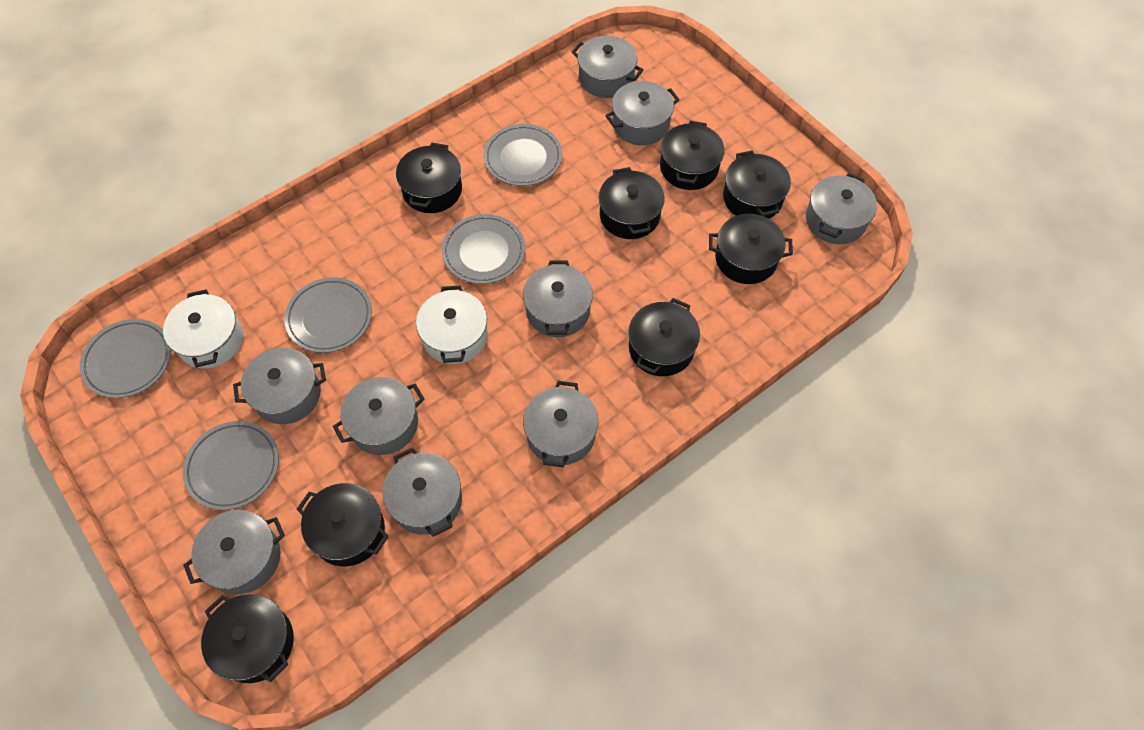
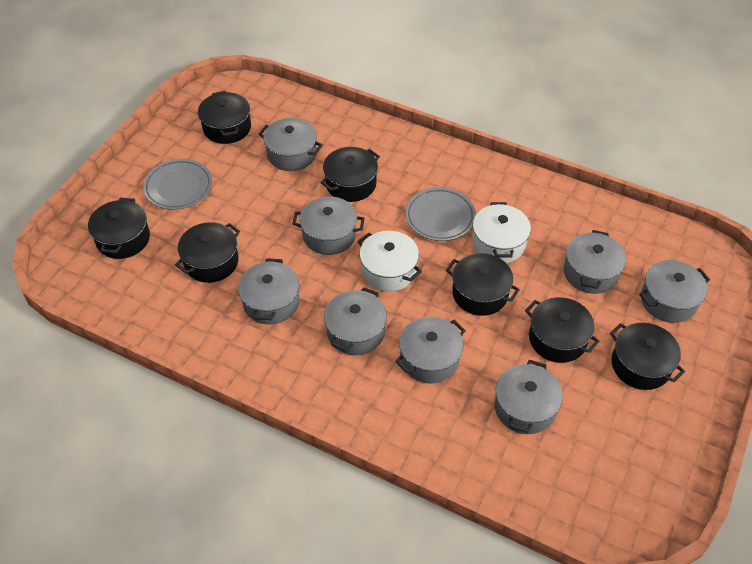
black pot: [201,594,294,683] [297,483,389,566] [396,143,462,213] [599,167,665,239] [628,298,700,376] [660,121,725,190] [709,214,793,284] [723,150,791,219] = 8 -> [88,198,150,259] [175,222,240,283] [198,91,251,144] [320,147,380,202] [446,253,520,316] [525,297,600,363] [610,323,685,390] = 7
grey plate: [80,319,171,398] [183,421,279,510] [284,277,372,353] [442,214,525,284] [484,124,562,186] = 5 -> [143,159,212,210] [405,187,476,241] = 2
grey pot: [183,510,285,594] [233,348,326,424] [333,377,424,455] [382,448,462,537] [523,260,593,337] [523,381,598,467] [572,35,643,98] [605,81,680,145] [806,173,877,244] = 9 -> [238,258,299,324] [259,118,323,171] [292,197,365,255] [324,287,387,355] [395,317,466,383] [495,360,563,434] [563,230,626,294] [639,260,710,323] = 8

